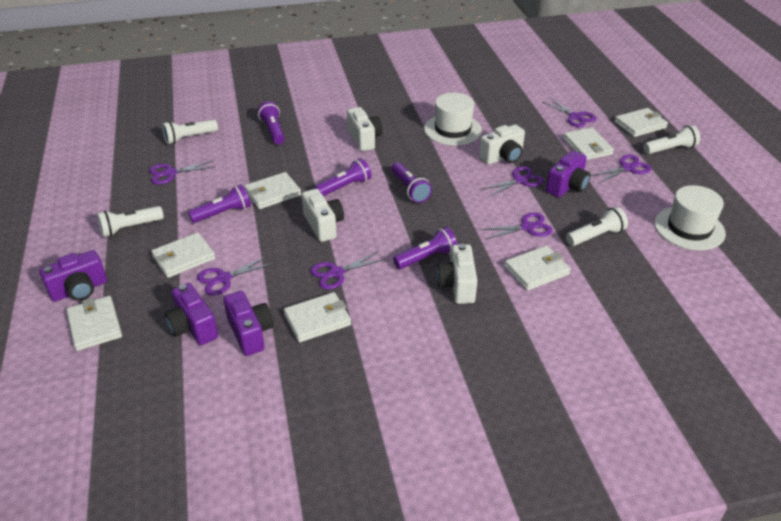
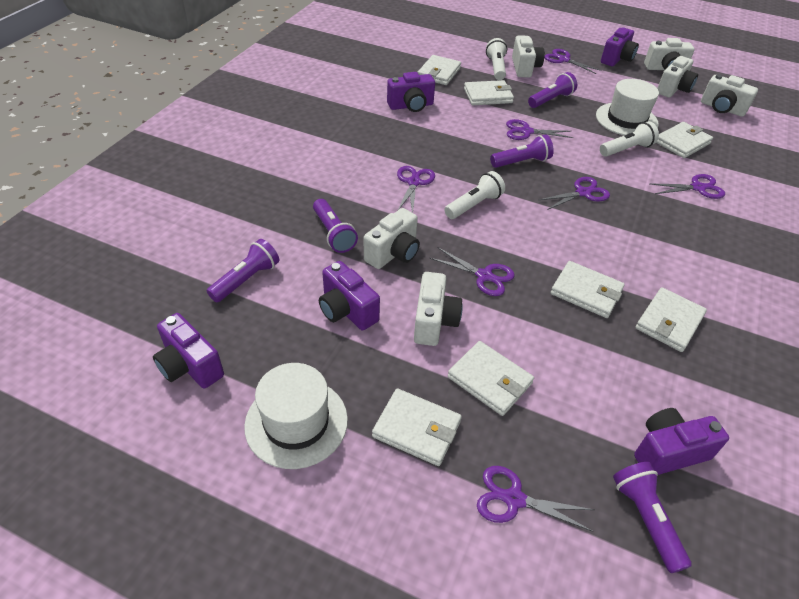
purple camera: [40,250,107,302] [164,283,218,345] [223,291,274,356] [546,151,590,197] = 4 -> [153,313,224,389] [319,261,380,330] [387,72,435,112] [601,27,639,66] [634,408,729,475] = 5
white camera: [302,189,344,242] [347,107,383,151] [436,244,477,304] [479,124,525,165] = 4 -> [364,208,420,269] [414,272,463,346] [512,35,545,78] [644,38,695,70] [657,56,698,97] [701,74,758,117] = 6
white flashlight: [97,206,164,237] [162,120,218,144] [566,207,628,246] [644,125,700,154] = 4 -> [444,171,505,219] [486,38,507,80] [600,121,659,157] = 3

